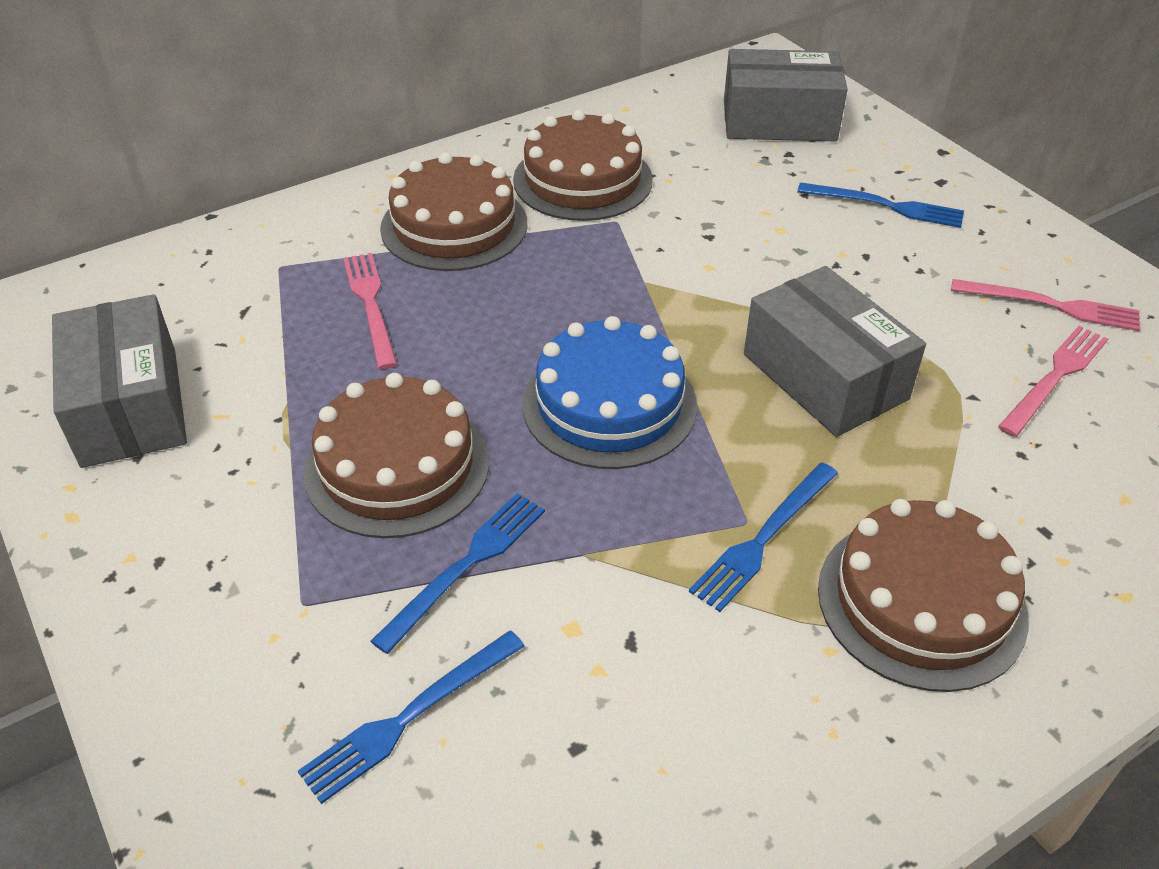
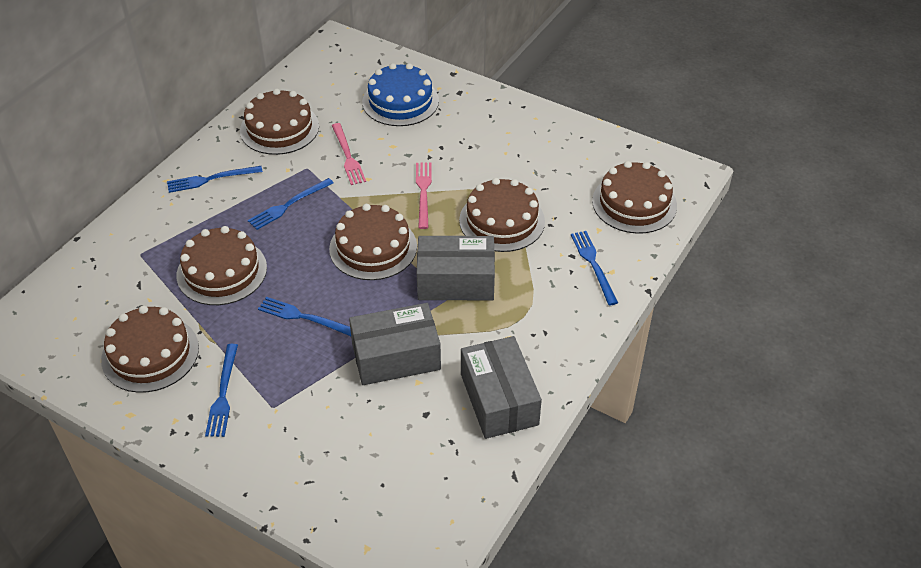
blue fork: [298,630,525,804] [370,493,545,654] [689,463,838,612] [797,182,964,228] = 4 -> [167,166,263,193] [205,344,238,437] [248,178,334,230] [258,297,351,336] [571,231,618,305] = 5
brown cake: [303,373,489,538] [380,152,527,271] [513,110,653,221] [818,499,1029,692] = 4 -> [101,305,199,393] [177,226,267,305] [240,88,319,155] [329,204,417,280] [459,178,545,252] [592,161,677,234] = 6
pink fork: [343,253,397,369] [951,279,1140,331] [998,326,1108,437] = 3 -> [332,123,366,185] [416,162,432,229] = 2

